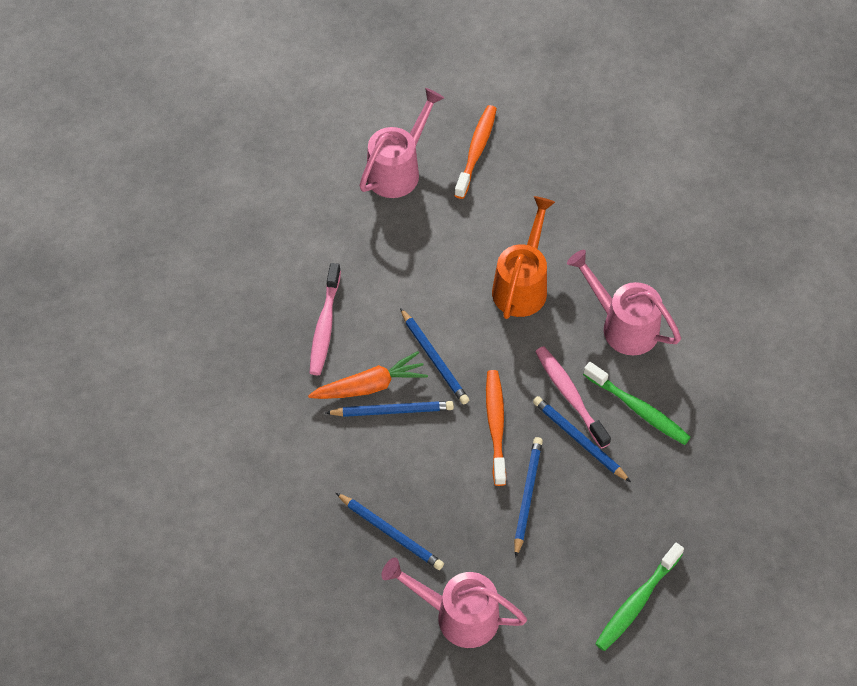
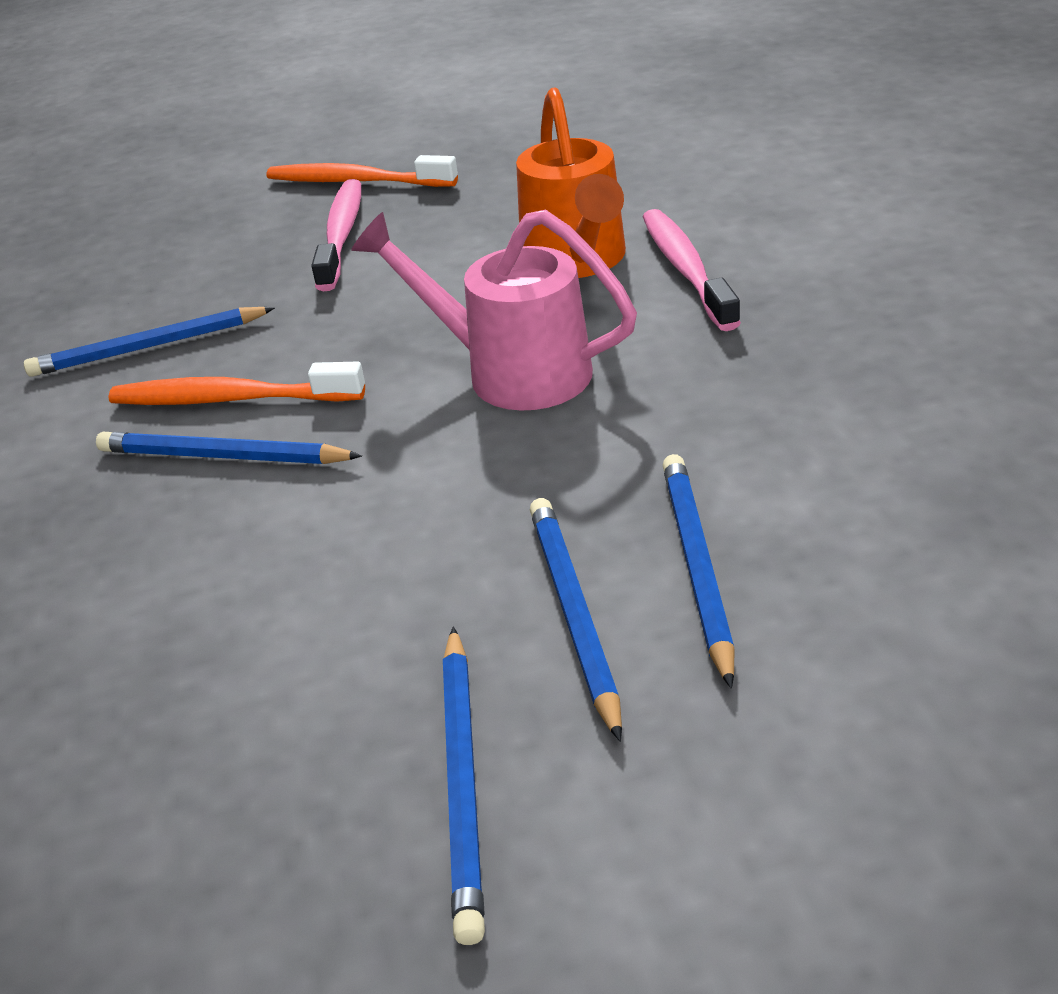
green toothbrush: [583,362,691,445] [595,543,684,651] = 2 -> none = 0
orange carrot: [308,351,428,399] = 1 -> none = 0
pink watering can: [359,88,444,198] [381,558,527,648] [567,250,681,355] = 3 -> [351,210,637,411] = 1

